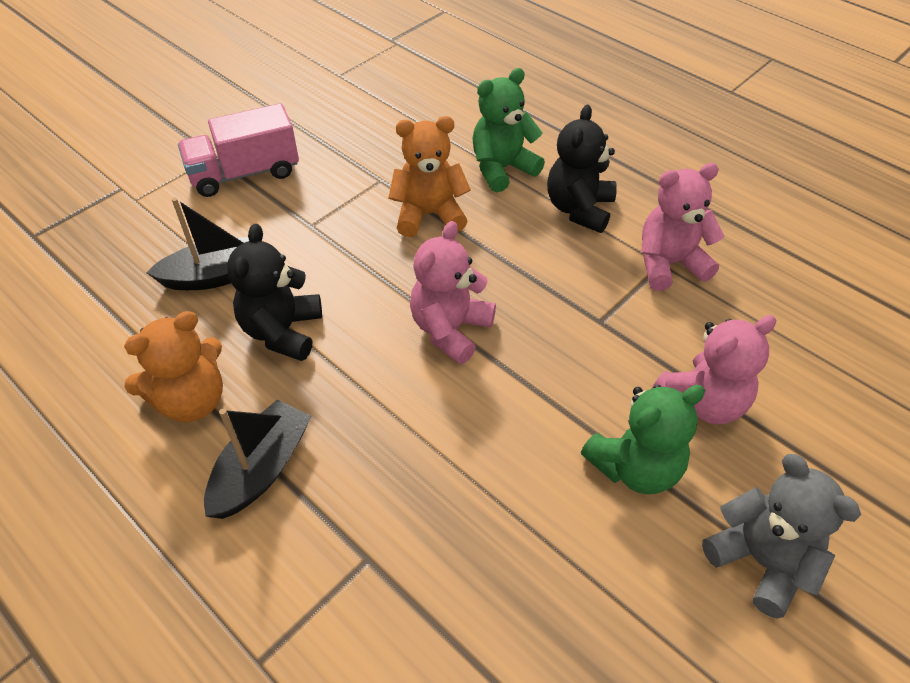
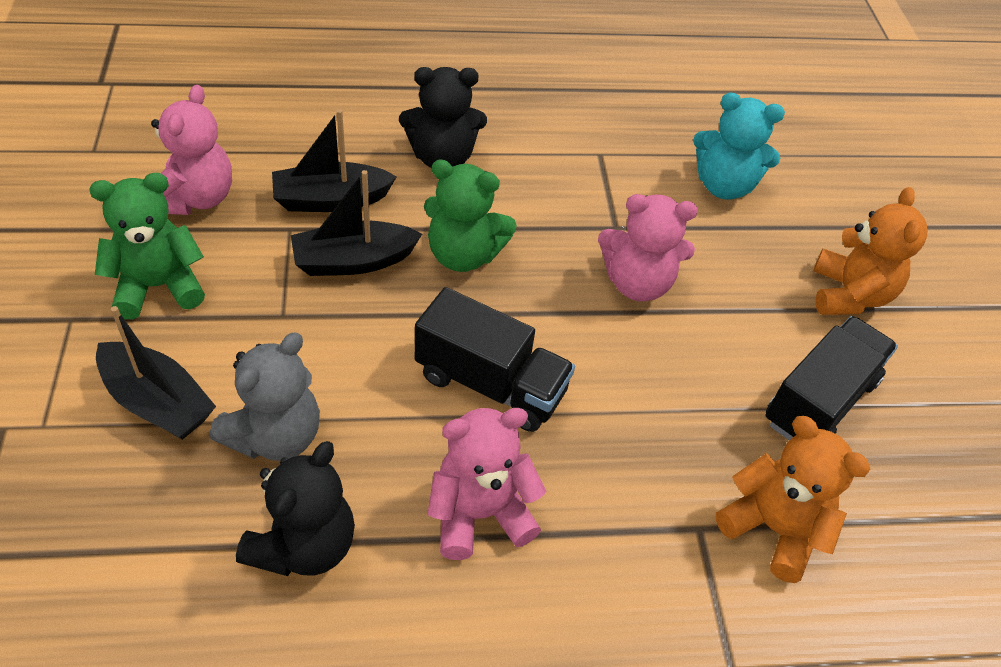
black boat: [146,198,249,290] [204,399,311,519] = 2 -> [96,306,216,440] [272,109,397,212] [291,170,422,276] = 3
black truck: none = 0 -> [415,287,575,432] [766,316,898,441] = 2
pink truck: [178,103,299,197] = 1 -> none = 0
turquoise teddy bear: none = 0 -> [693,92,785,200] = 1

